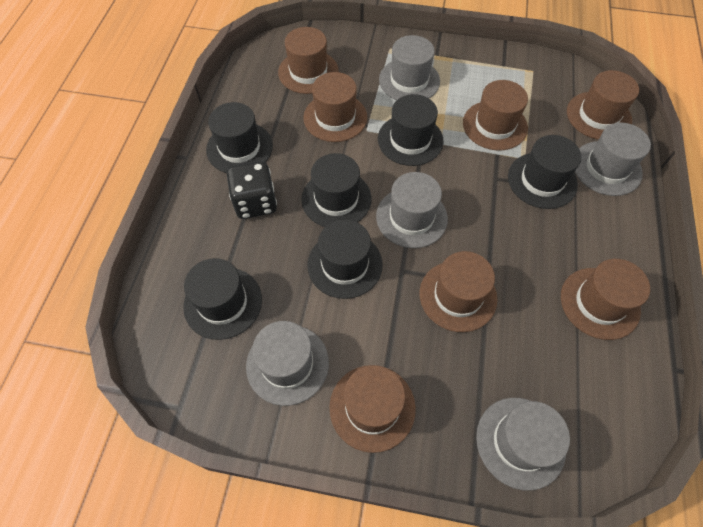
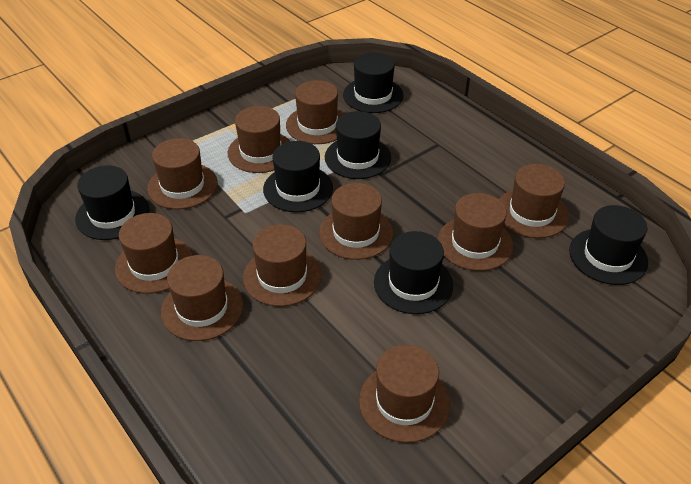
black dice: [227,161,277,219] = 1 -> none = 0
brown hat: [278,27,339,94] [303,72,367,142] [329,365,416,453] [419,251,497,332] [463,80,528,151] [561,259,650,340] [567,70,639,140] = 7 -> [115,213,193,294] [147,138,218,209] [161,255,243,341] [228,106,290,173] [243,224,322,307] [286,80,344,144] [319,183,393,260] [359,345,450,443] [438,193,513,271] [499,164,569,238] = 10
grey hat: [246,321,329,406] [376,172,448,248] [379,35,440,100] [476,398,570,491] [575,123,651,196] = 5 -> none = 0

